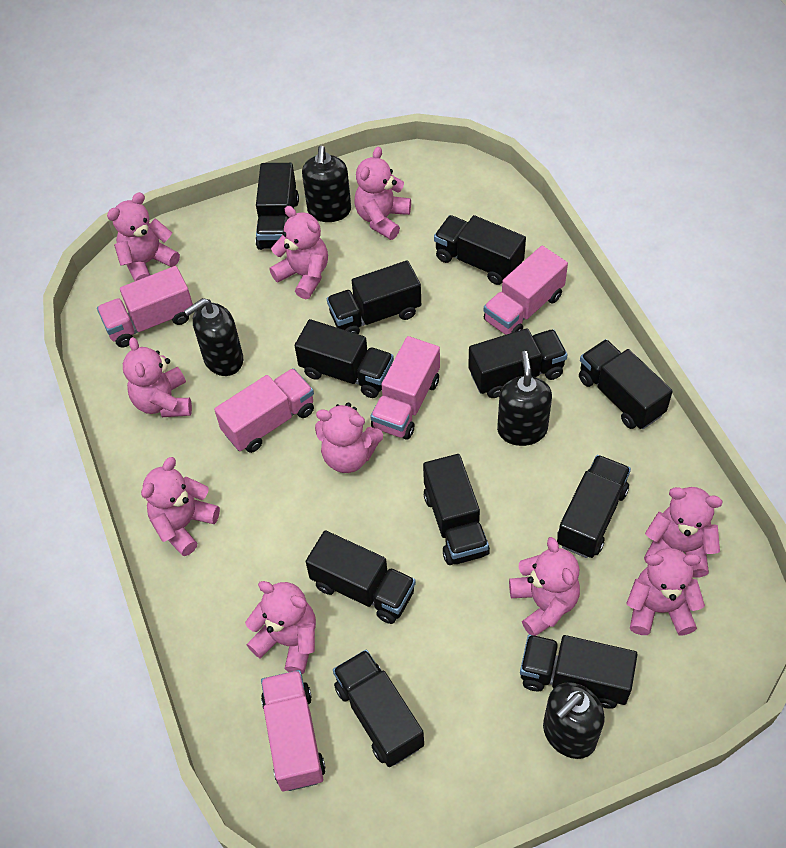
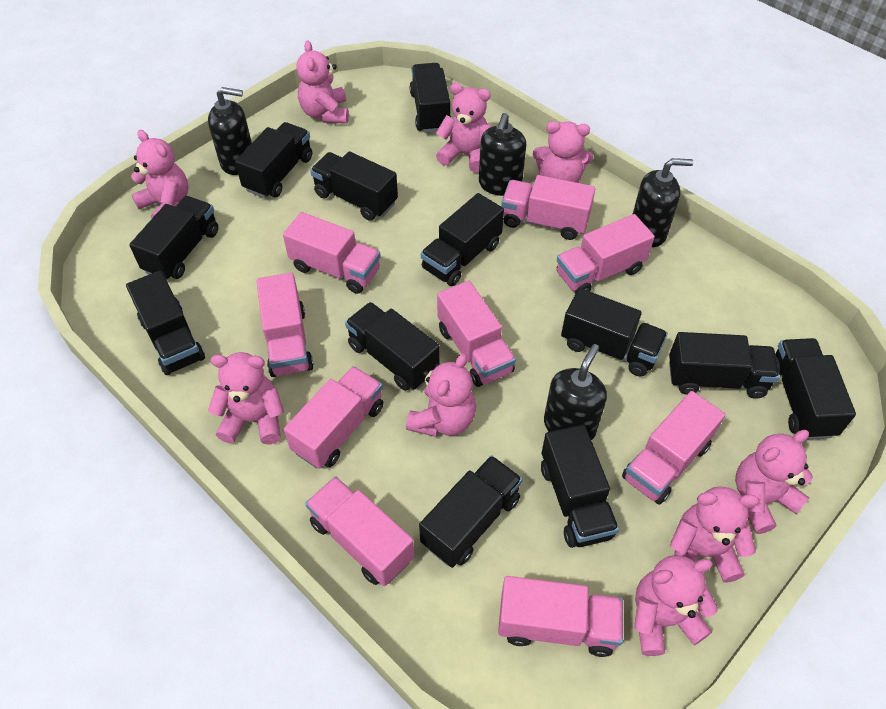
black truck: [256,163,299,250] [295,319,394,398] [306,530,416,624] [327,260,421,334] [333,650,424,767] [423,454,490,565] [434,215,526,285] [468,328,567,398] [520,635,638,709] [557,455,631,558] [579,339,673,429] = 11 -> [126,271,205,375] [129,196,218,280] [235,122,312,198] [310,151,398,221] [345,302,440,391] [409,63,451,133] [419,455,523,568] [421,193,504,286] [541,424,619,548] [561,288,668,376] [669,332,780,399] [775,338,856,439] = 12
pink teddy bear: [107,192,180,281] [123,337,192,417] [141,457,220,556] [245,581,316,674] [269,206,328,299] [315,402,383,473] [355,147,411,240] [509,537,580,636] [626,548,705,636] [644,487,723,577] = 10 -> [131,130,189,218] [208,352,284,445] [296,40,349,124] [406,353,476,437] [436,83,492,173] [533,121,593,183] [634,555,718,656] [670,487,759,583] [735,430,813,534] = 9
pink truck: [97,266,193,347] [214,368,314,453] [261,670,325,791] [370,336,440,439] [484,246,568,335] = 5 -> [257,273,314,377] [283,212,381,294] [284,366,384,469] [305,476,415,586] [437,281,516,387] [498,576,623,657] [501,175,596,240] [557,214,655,294] [622,391,726,505] = 9

